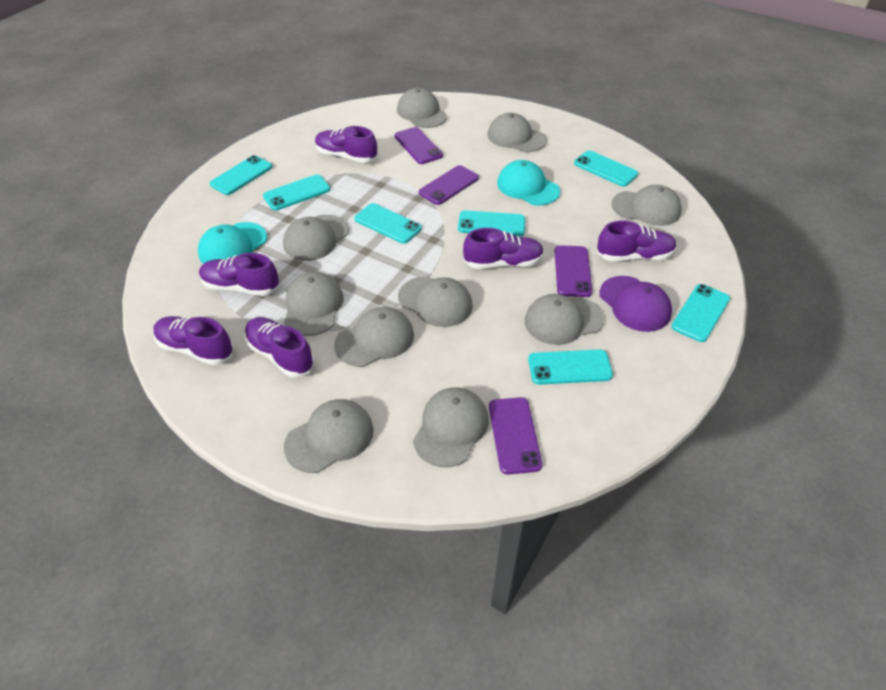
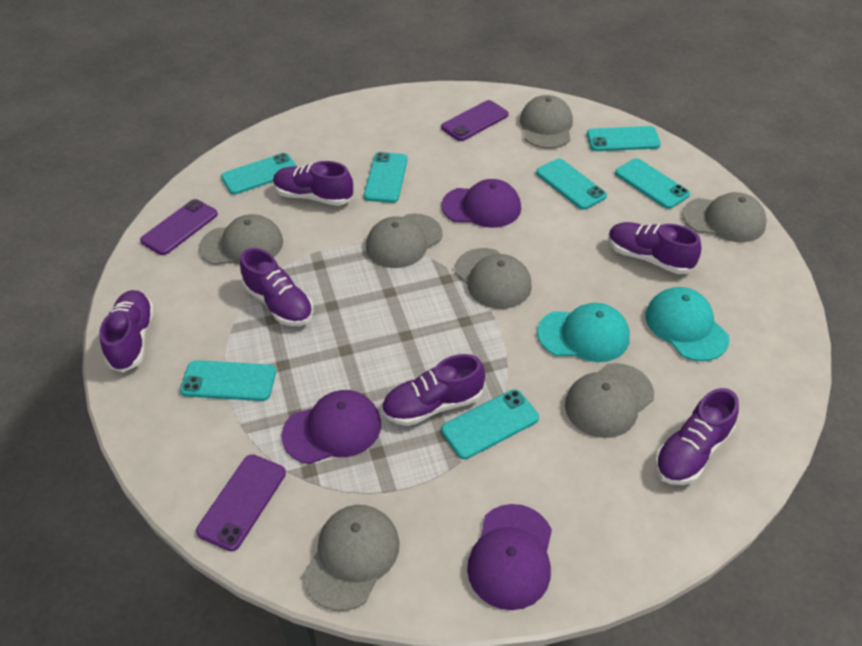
grey cap: [283,215,349,261] [284,272,344,336] [284,399,374,473] [334,307,414,367] [397,88,447,128] [398,276,473,327] [413,387,489,467] [487,113,547,152] [525,294,604,345] [611,185,682,226] = 10 -> [199,214,283,265] [303,505,400,611] [366,214,443,268] [455,248,532,309] [520,95,573,149] [565,363,654,438] [682,192,767,242] = 7
purple cap: [599,276,672,332] = 1 -> [281,390,381,464] [441,179,521,228] [467,504,552,610] = 3
purple phone: [395,127,443,164] [419,165,479,205] [489,397,542,475] [555,245,592,297] = 4 -> [140,199,218,255] [196,454,286,551] [441,100,509,141] = 3

